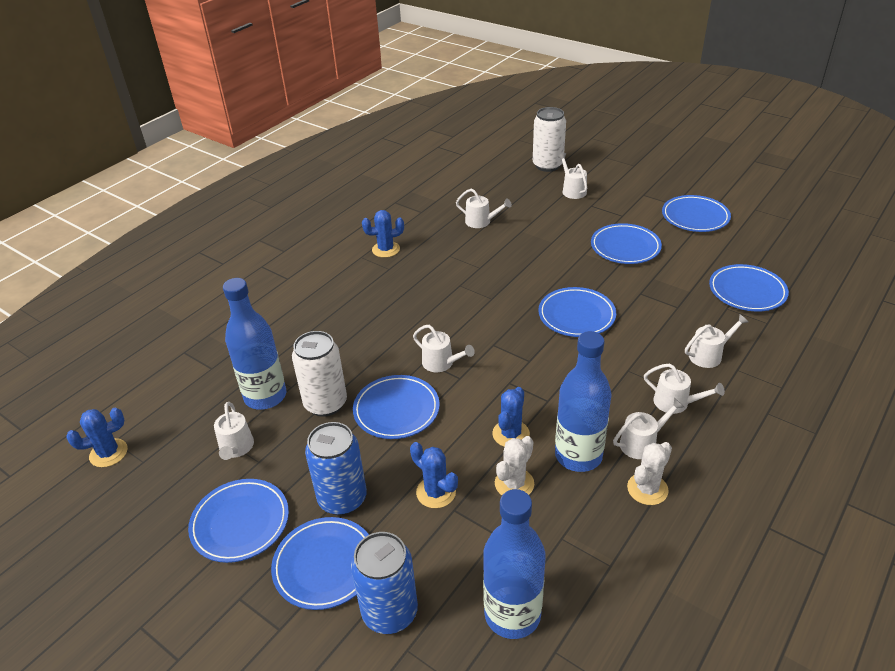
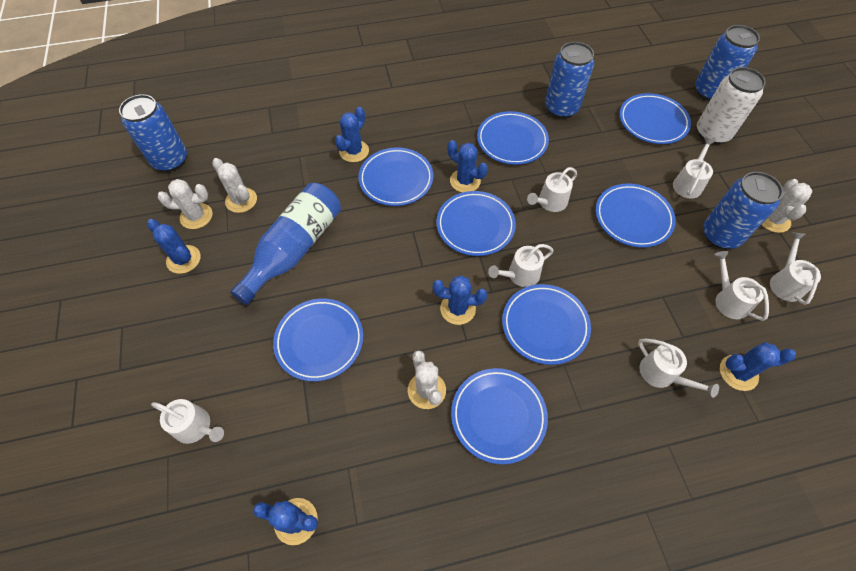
blue bottle: [223,278,286,410] [483,489,546,639] [555,331,612,472] = 3 -> [230,183,341,305] = 1
blue cactus: [66,408,128,467] [362,210,404,258] [410,442,458,508] [492,387,530,447] = 4 -> [147,219,201,274] [253,498,318,545] [335,107,369,162] [433,275,487,325] [448,140,488,192] [720,342,796,391] = 6
blue can: [305,422,367,515] [351,532,418,634] = 2 -> [119,94,187,172] [545,42,594,119] [695,25,760,101] [703,172,783,249] = 4
blue plate: [188,479,289,563] [271,517,369,610] [353,375,439,439] [538,287,616,337] [591,223,662,264] [662,195,731,232] [709,264,789,312] = 7 -> [273,299,363,382] [358,147,433,206] [437,191,516,256] [451,368,548,464] [477,111,549,165] [502,284,591,365] [595,183,676,248] [620,93,691,144] = 8
white cactus: [495,436,534,495] [627,442,672,505] = 2 -> [158,179,212,229] [212,158,257,213] [408,350,446,409] [761,179,812,233] = 4
white can: [292,331,347,417] [533,107,566,172] = 2 -> [697,67,766,144] = 1

